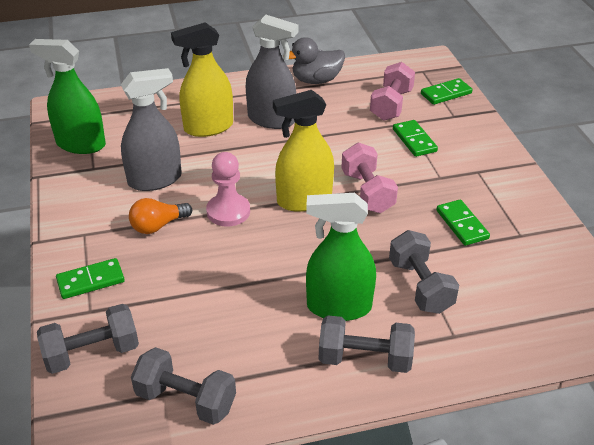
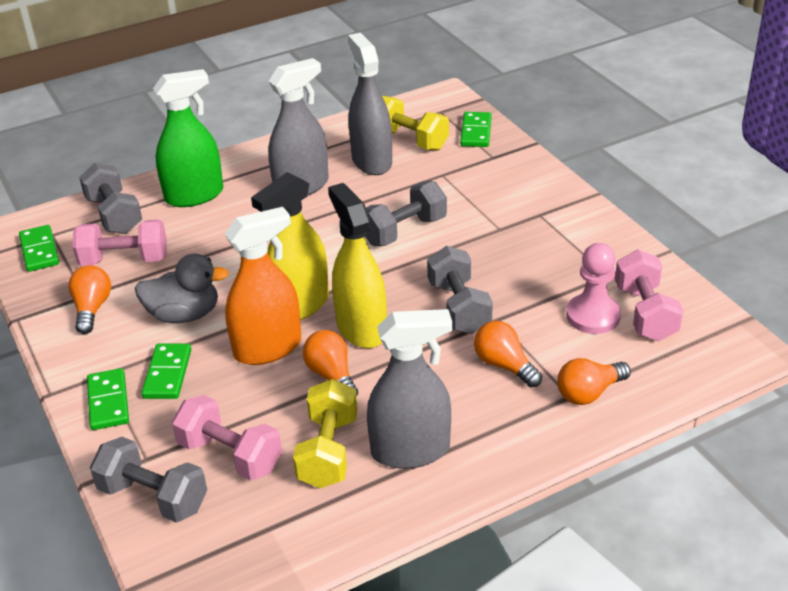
green spray bottle: [29,39,106,154] [306,193,376,321] = 2 -> [153,69,223,207] = 1
grey spray bottle: [121,68,182,191] [246,15,298,129] = 2 -> [268,58,329,195] [348,33,392,175] [367,309,452,469] = 3
orange light bulb: [129,198,192,234] = 1 -> [68,265,111,334] [302,330,358,396] [474,321,542,387] [557,358,631,405] = 4
orange spray bottle: none = 0 -> [225,207,301,365] = 1
pink dumbbell: [341,142,398,213] [370,62,415,121] = 2 -> [73,219,166,266] [172,395,282,481] [615,250,683,341] = 3
yellow dumbbell: none = 0 -> [293,379,358,488] [382,96,449,151] = 2

